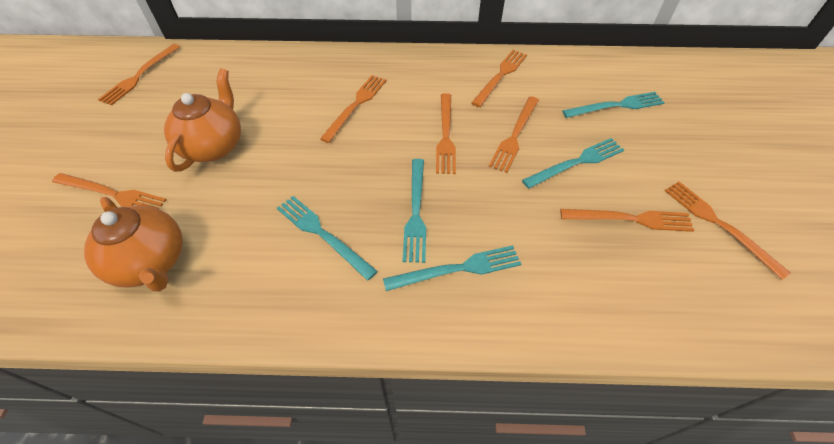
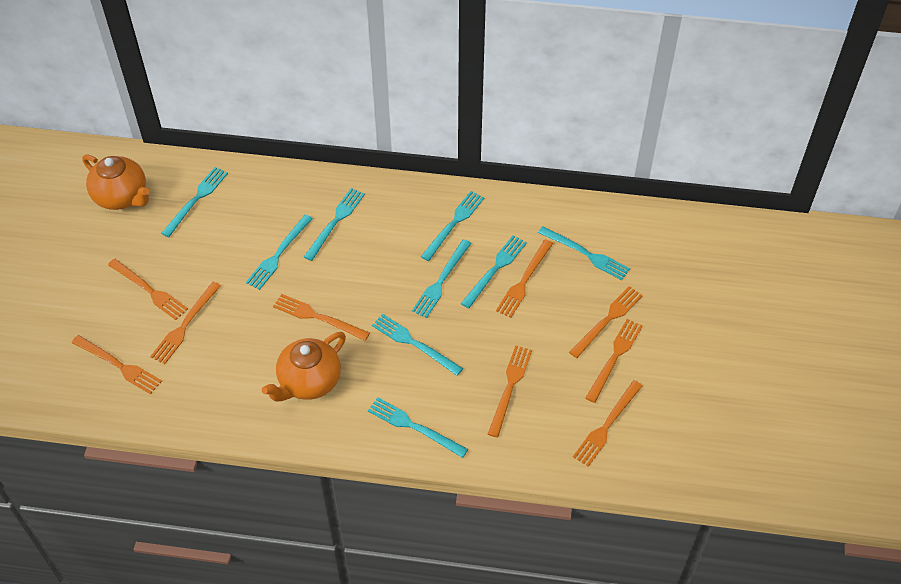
orange fork: [52,173,166,209] [98,44,180,106] [320,75,386,143] [436,93,456,174] [471,50,527,107] [489,96,539,173] [560,209,694,232] [665,182,790,280] = 8 -> [72,335,162,394] [108,259,188,320] [150,282,221,364] [273,294,370,341] [488,345,532,438] [496,239,553,318] [569,286,643,358] [573,380,642,467] [585,319,643,403] = 9
turquoise fork: [277,196,378,281] [383,245,521,291] [403,159,426,263] [522,138,624,189] [562,92,665,118] = 5 -> [161,167,228,237] [246,215,313,290] [304,188,365,261] [368,397,468,458] [372,314,463,376] [412,239,472,318] [421,191,484,261] [461,235,527,308] [538,226,630,280] = 9

